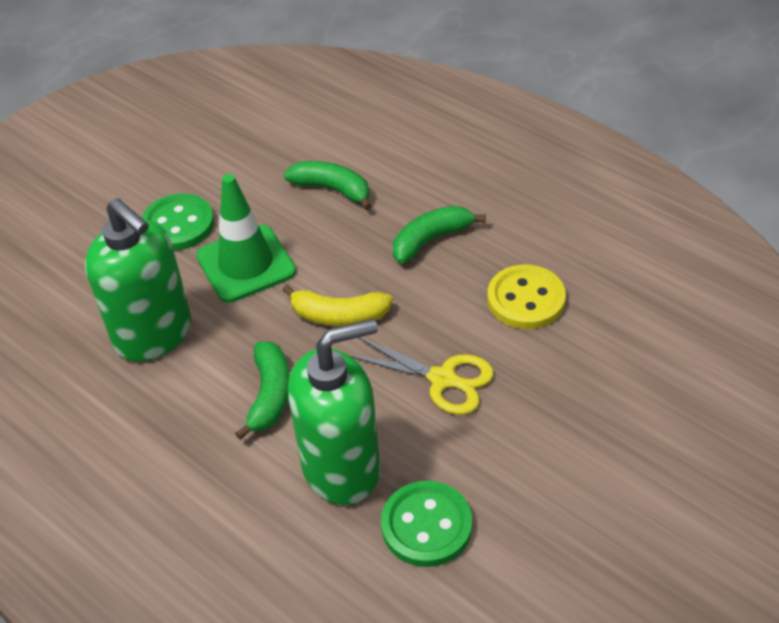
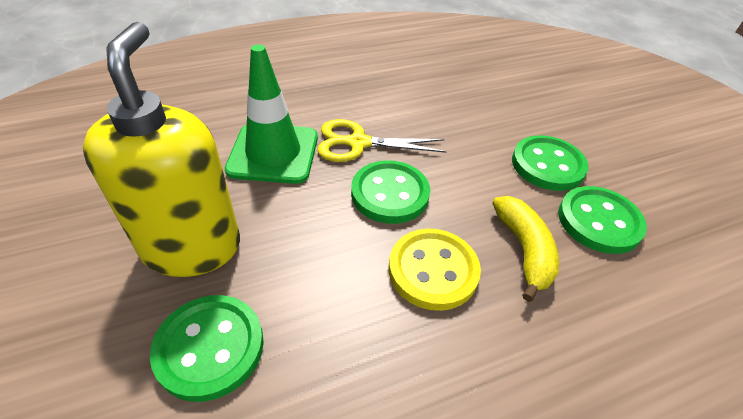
green banana: [235,341,289,440] [284,161,372,210] [393,206,486,264] = 3 -> none = 0
green button: [142,194,214,250] [381,481,472,567] = 2 -> [150,295,264,402] [351,160,430,224] [512,135,589,191] [558,186,647,254] = 4
green soap dispenser: [85,198,191,362] [288,319,380,505] = 2 -> none = 0
yellow soap dispenser: none = 0 -> [83,22,240,277] = 1

